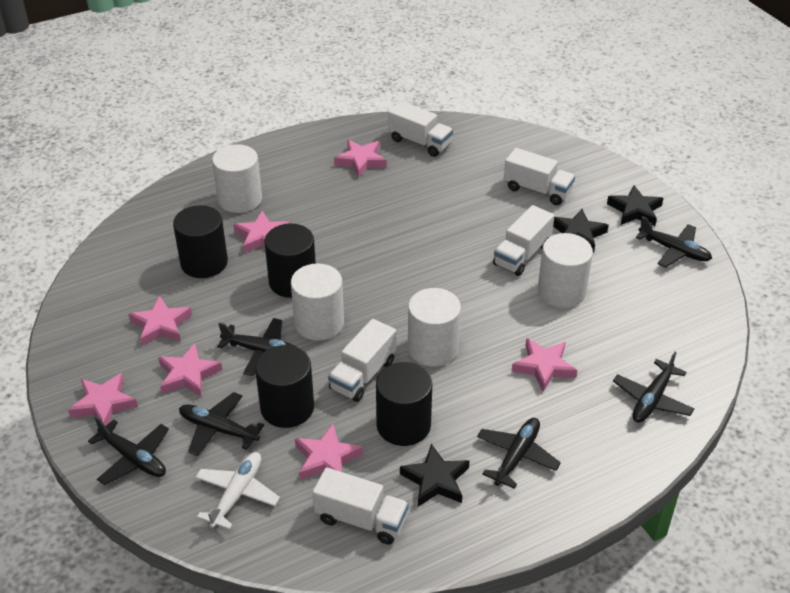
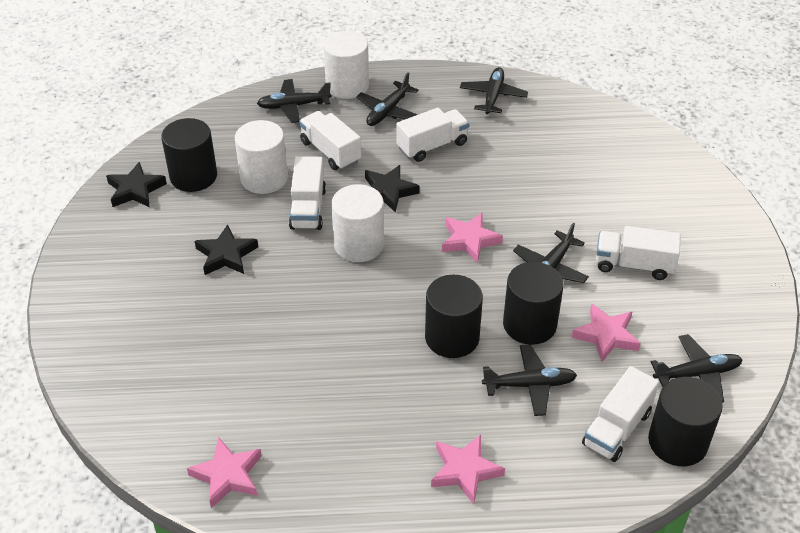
pink star: [68,373,138,426] [129,296,192,346] [158,343,222,397] [233,211,290,253] [295,424,363,480] [334,140,387,178] [511,338,577,392] = 7 -> [187,437,262,508] [431,435,505,505] [442,213,503,264] [571,304,641,362] = 4
white cylinder: [212,144,262,213] [291,263,344,341] [408,288,461,367] [538,233,593,308] = 4 -> [235,120,288,194] [323,31,369,99] [331,184,384,262] = 3
white plane: [195,452,280,530] = 1 -> none = 0

